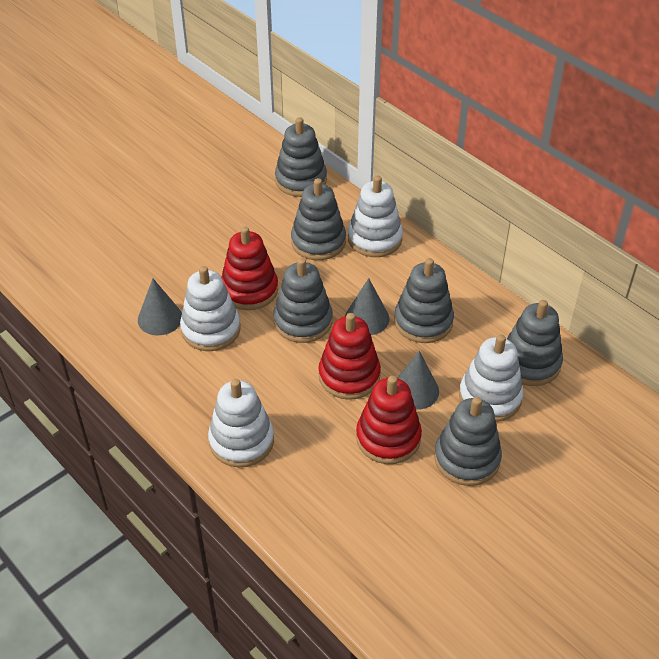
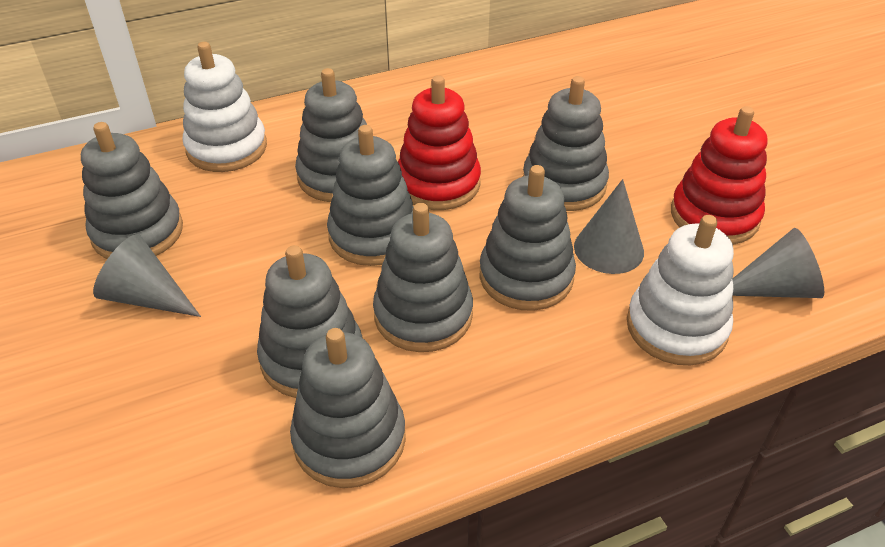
grey stacking toy: [273,258,333,343] [275,117,327,197] [291,178,346,260] [394,258,454,343] [434,397,502,486] [507,300,563,386] = 6 -> [81,122,183,259] [257,245,362,398] [290,328,406,488] [295,68,367,202] [327,125,414,266] [373,203,473,352] [480,165,576,311] [523,76,609,211] = 8
red stacking toy: [221,226,278,310] [319,313,381,400] [356,376,422,464] = 3 -> [398,75,481,210] [671,106,767,245] = 2
white stacking toy: [180,266,241,351] [208,379,274,467] [348,175,403,257] [459,335,524,422] = 4 -> [183,42,267,172] [627,215,734,365] = 2

